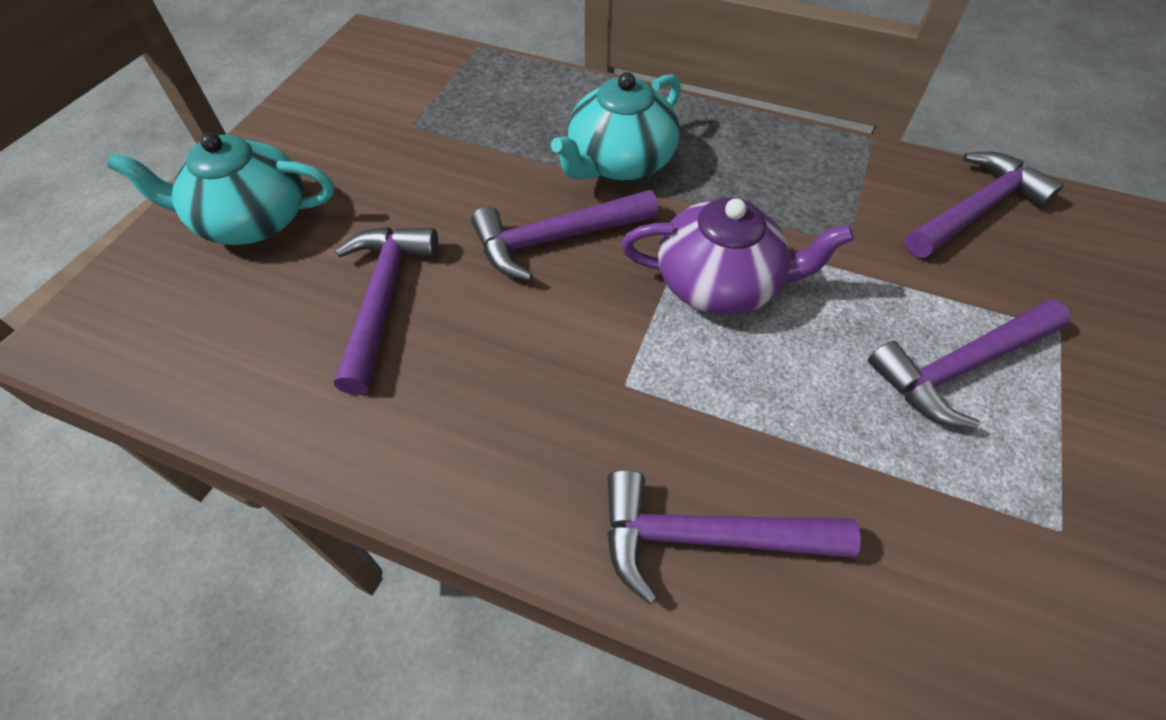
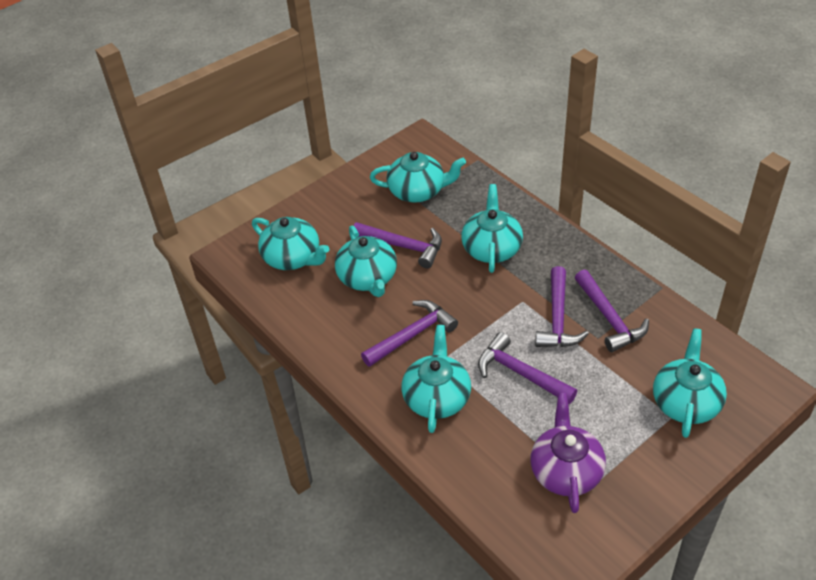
turquoise teapot: [107,133,334,245] [551,72,681,180] = 2 -> [252,217,329,270] [335,226,397,297] [370,152,466,203] [402,325,471,433] [461,184,523,273] [653,328,727,438] = 6

